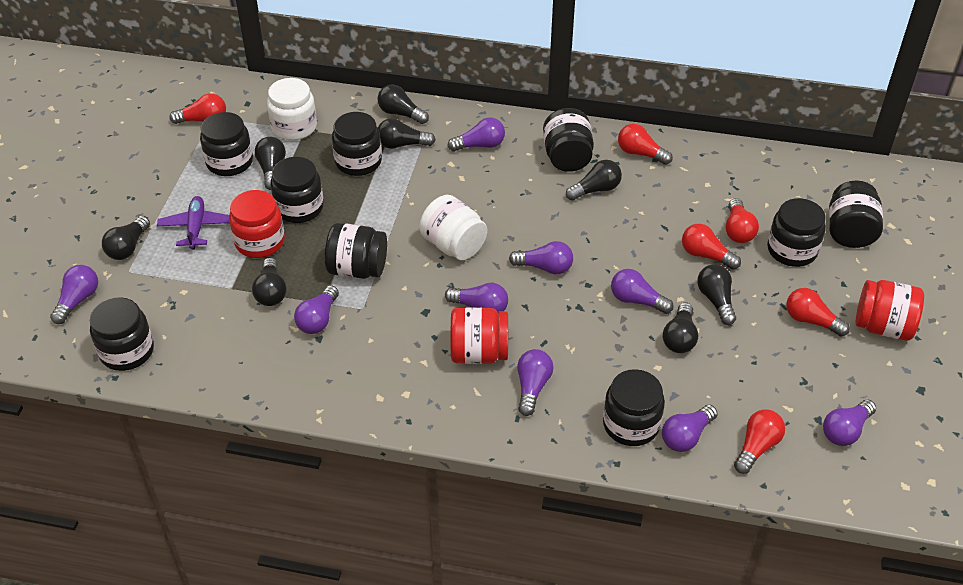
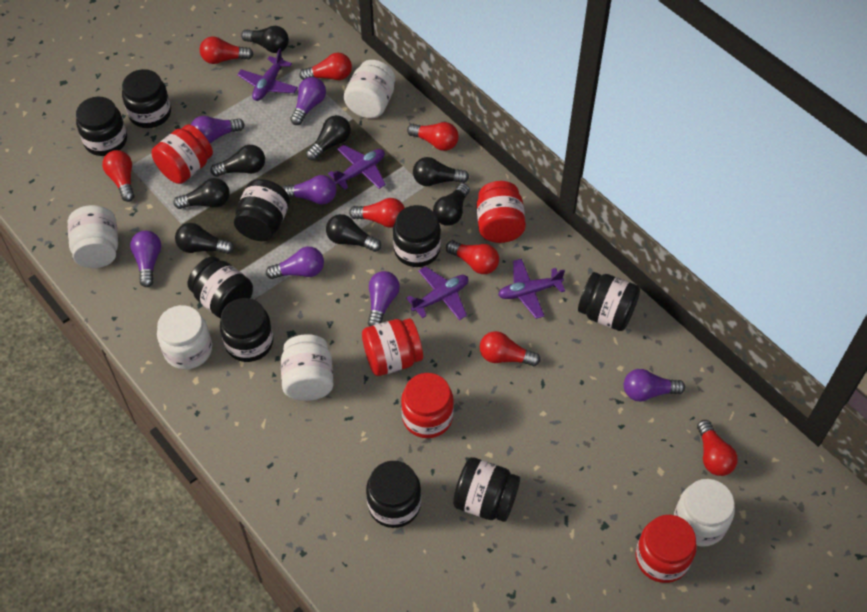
purple light bulb: [50,265,98,324] [294,285,339,334] [445,283,508,312] [447,117,505,151] [509,241,573,274] [517,349,554,416] [611,269,674,314] [662,405,718,452] [823,400,876,446] = 9 -> [130,231,161,287] [191,116,245,143] [266,247,324,279] [282,175,336,205] [290,77,326,125] [368,271,400,326] [624,369,685,402] = 7
purple plane: [157,196,230,250] = 1 -> [237,48,298,101] [328,145,386,190] [406,266,468,320] [498,259,565,319] = 4
red jar: [229,190,285,258] [451,307,508,364] [856,280,924,341] = 3 -> [152,125,213,184] [362,318,423,376] [401,373,454,438] [476,181,526,243] [635,515,697,583] = 5
red light bulb: [170,93,226,124] [618,124,673,165] [682,224,741,270] [726,198,759,243] [734,410,785,474] [786,288,850,337] = 6 -> [102,150,135,202] [200,37,254,64] [299,53,352,80] [349,198,405,228] [407,122,459,151] [446,241,499,274] [480,331,541,366] [697,420,738,476] = 8
white jar: [267,78,317,140] [420,195,487,260] = 2 -> [68,205,118,268] [157,305,212,369] [281,334,334,401] [344,60,395,118] [674,479,735,546] = 5

